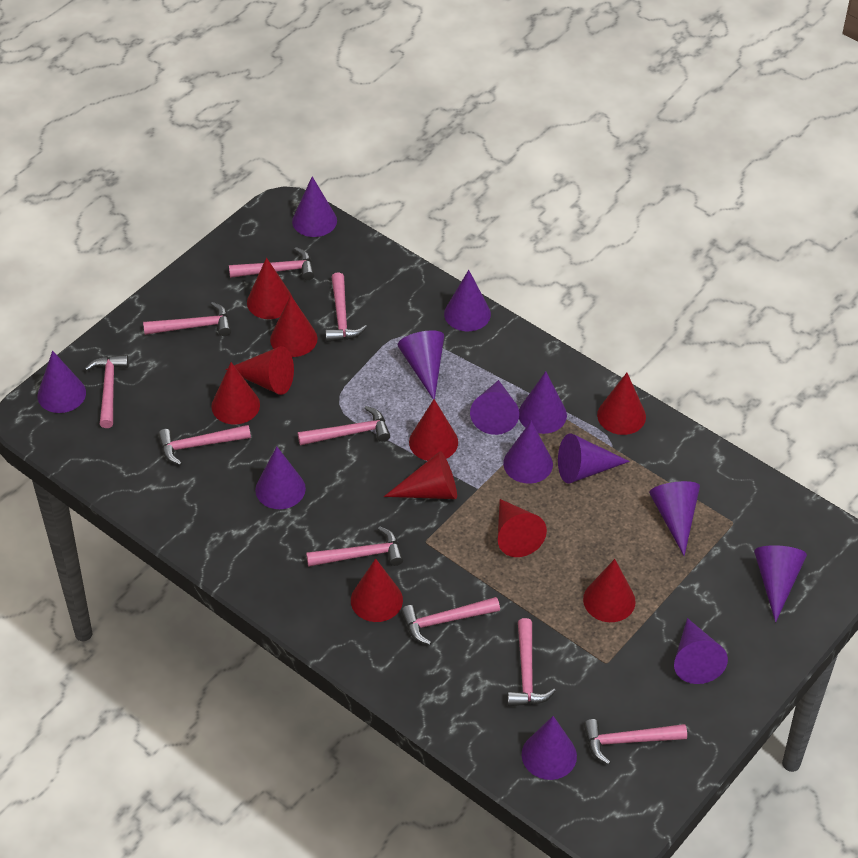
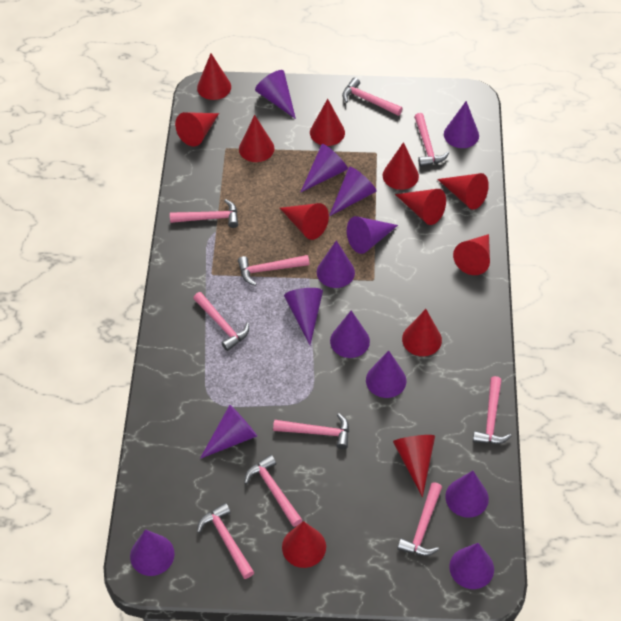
red cone: [211,362,260,424] [225,346,294,395] [247,258,293,319] [270,295,317,357] [351,558,403,622] [384,451,457,499] [409,399,458,461] [498,499,547,557] [583,559,636,622] [597,373,646,435] = 10 -> [175,112,219,146] [197,53,231,100] [239,115,275,162] [280,203,329,240] [282,521,326,568] [310,99,345,146] [383,142,419,190] [393,435,435,497] [395,189,446,225] [402,309,442,356] [437,173,489,209] [453,234,490,275] = 12

